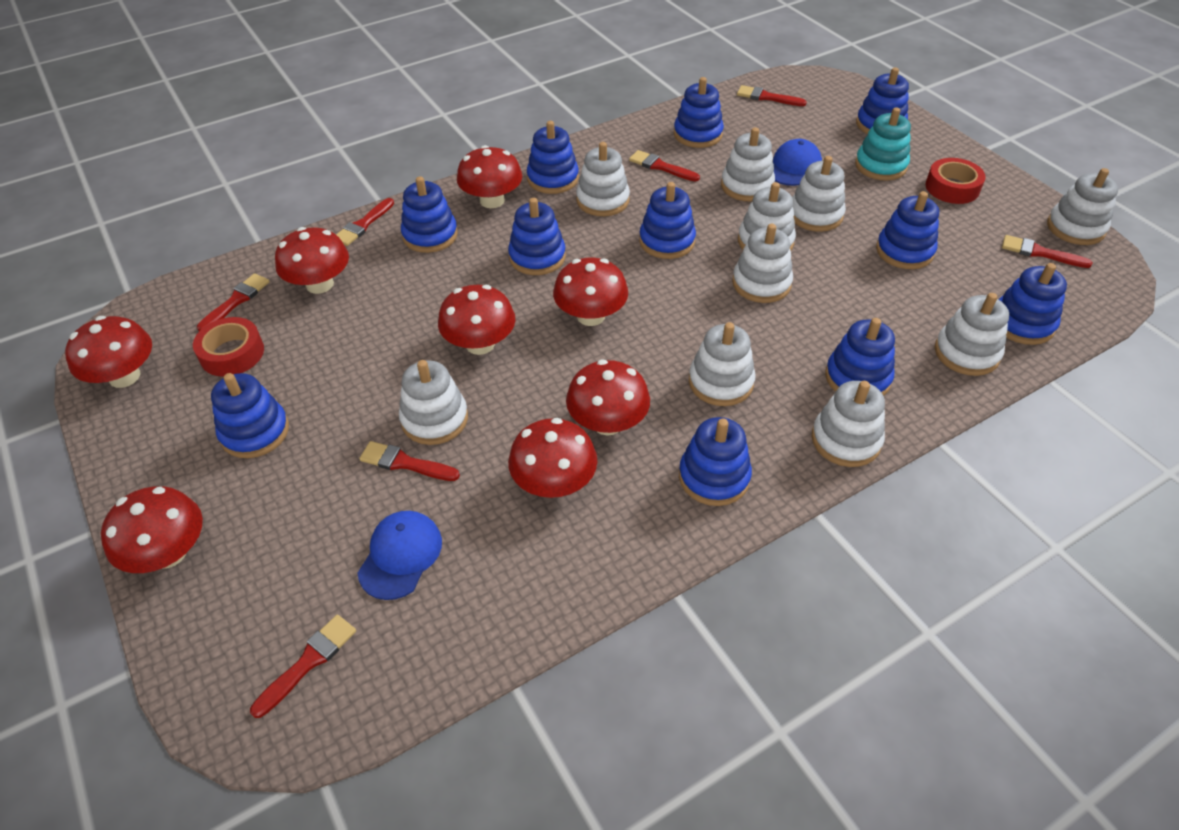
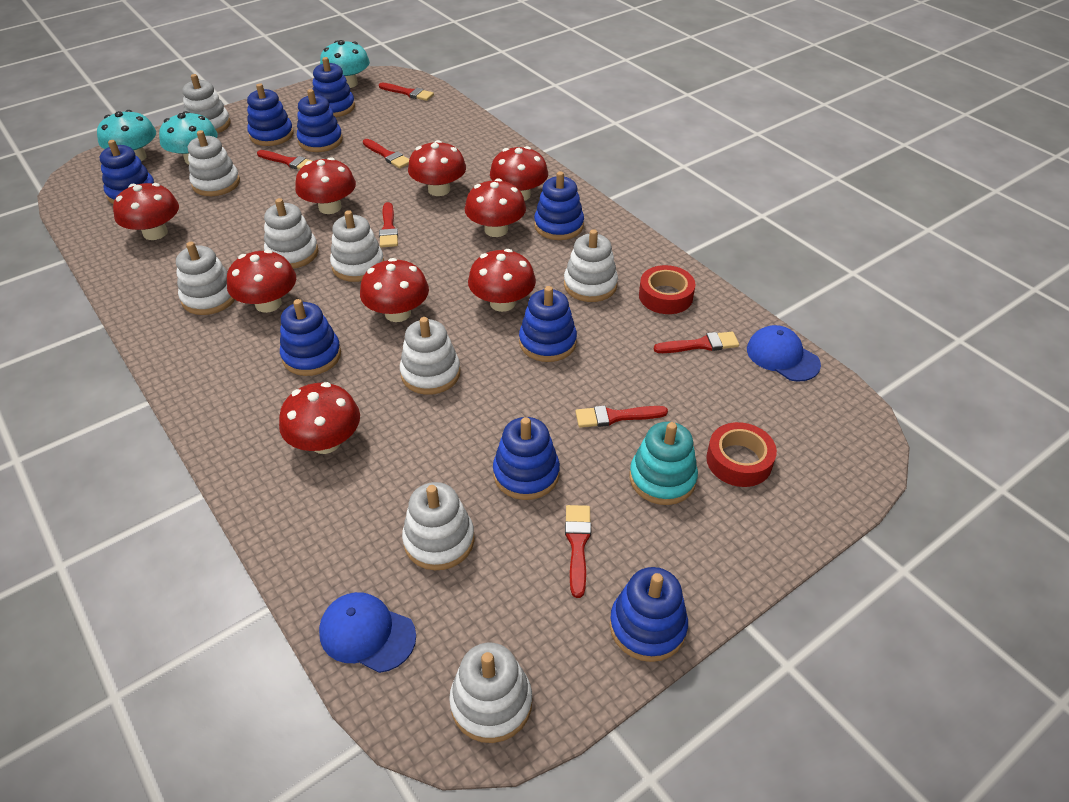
blue stacking toy: [211,373,289,458] [401,176,458,253] [508,198,566,275] [527,121,579,194] [639,182,696,259] [674,77,724,148] [679,417,752,506] [825,318,895,396] [856,67,909,134] [876,191,939,269] [999,263,1067,345] = 11 -> [100,140,154,204] [247,83,294,146] [280,299,341,376] [297,89,343,152] [313,57,355,117] [493,417,560,500] [519,286,577,362] [534,171,584,240] [610,567,688,662] = 9
red mushroom: [65,316,152,388] [101,486,203,573] [275,227,349,294] [438,285,515,355] [457,145,522,208] [508,418,597,498] [553,258,628,326] [566,359,650,436] = 8 -> [113,183,179,240] [227,250,296,313] [279,382,360,454] [295,157,356,214] [360,258,429,322] [408,140,466,196] [465,178,526,237] [468,249,536,312] [490,146,548,201] = 9
turquoise mushroom: none = 0 -> [97,110,156,162] [159,111,217,164] [320,40,370,88] = 3
white stacking toy: [399,360,468,445] [576,142,630,216] [689,322,756,406] [721,127,775,201] [732,224,793,303] [738,182,796,250] [792,156,846,232] [812,381,885,467] [935,293,1009,376] [1047,168,1118,245] = 10 -> [176,242,235,315] [183,74,231,134] [188,130,240,196] [264,198,318,269] [330,210,384,282] [400,317,460,395] [402,482,474,570] [449,643,532,743] [564,229,618,302] = 9

